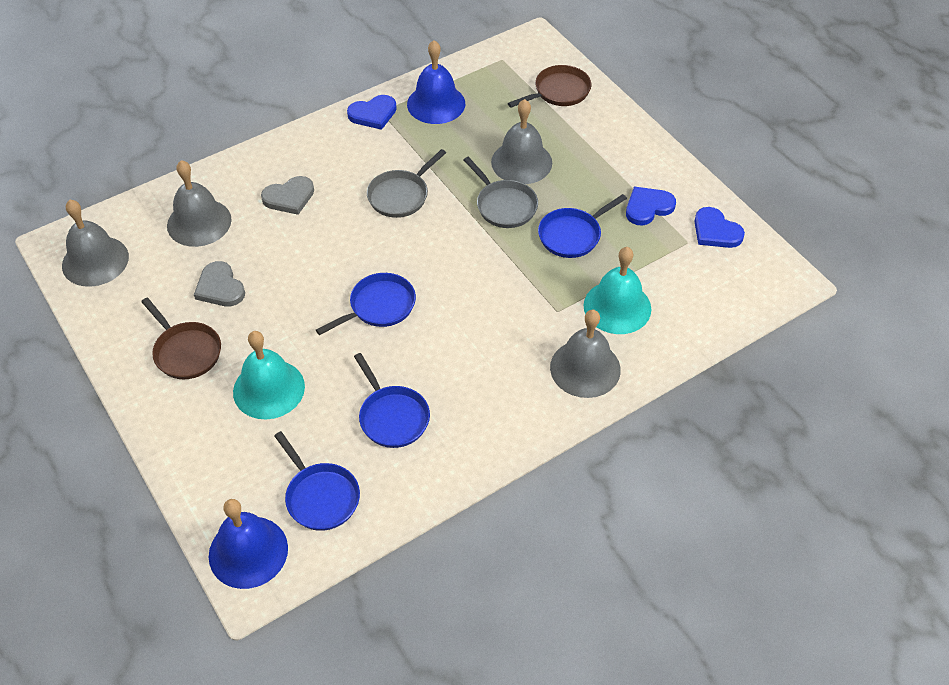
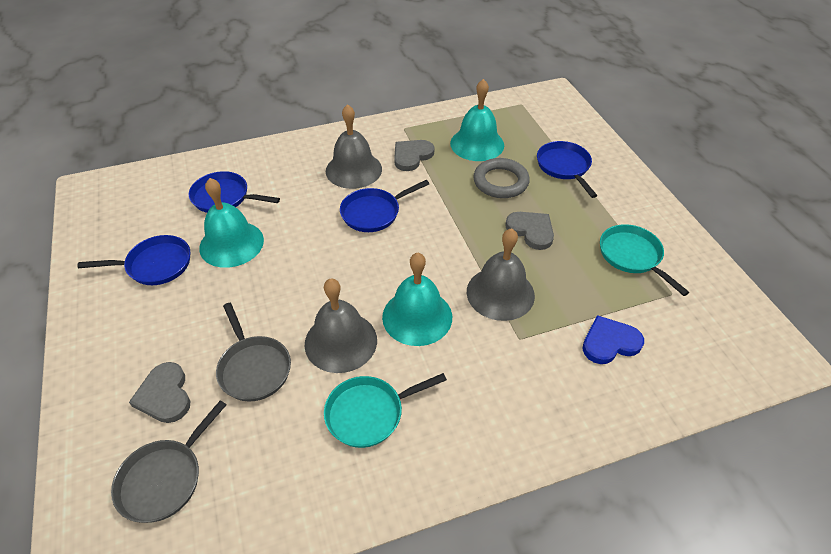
blue bell: [209,499,288,589] [407,40,465,124] = 2 -> none = 0
blue heart: [347,95,397,130] [626,186,676,225] [694,207,745,248] = 3 -> [582,315,644,364] = 1
brown pan: [141,298,221,379] [508,65,591,108] = 2 -> none = 0
grey bell: [62,200,129,287] [167,160,232,247] [491,99,552,184] [550,309,621,398] = 4 -> [305,278,377,373] [326,104,382,189] [467,228,535,321] = 3
grey heart: [194,261,245,307] [261,176,314,215] = 2 -> [129,362,190,423] [394,140,435,171] [505,212,554,250] = 3
grey ring: none = 0 -> [473,158,530,198] = 1
turquoise bell: [233,331,305,419] [583,247,651,334] = 2 -> [199,178,264,268] [382,252,452,346] [450,79,504,161] = 3
turquoise pan: none = 0 -> [324,373,447,448] [600,224,689,296] = 2

